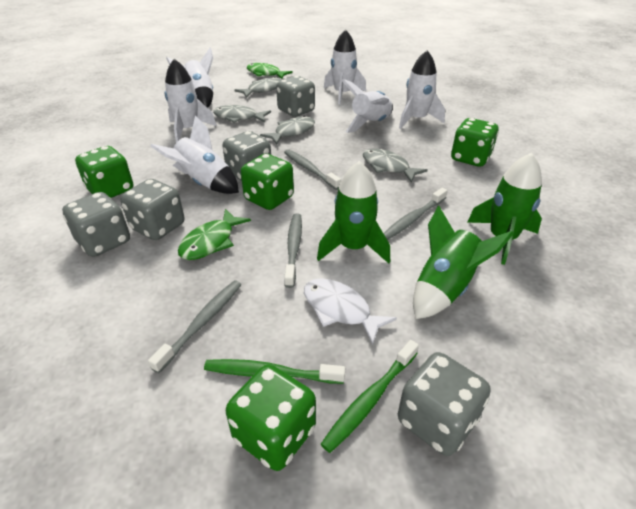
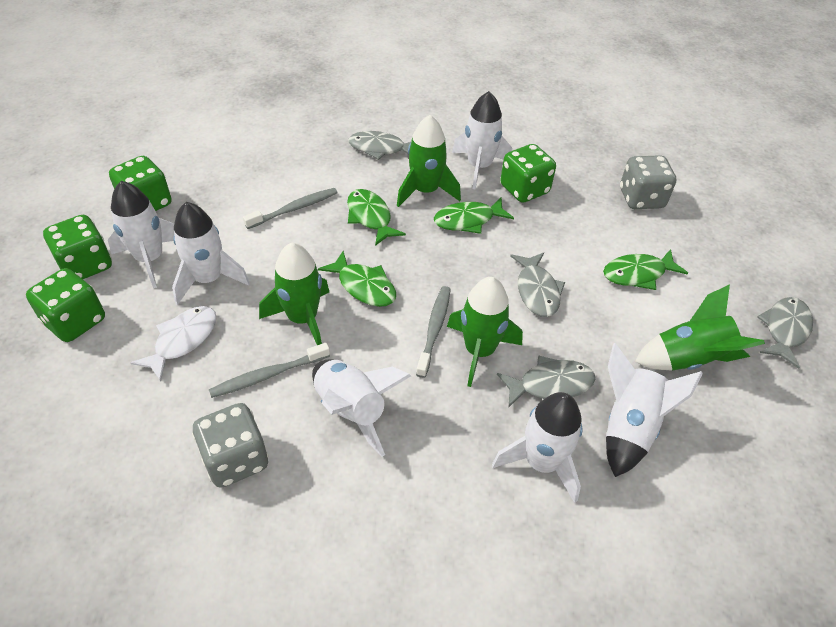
green fish: [178,209,251,260] [247,63,293,79] = 2 -> [318,251,396,307] [347,189,406,246] [434,198,514,234] [603,249,688,290] = 4
green rocket: [317,161,390,263] [413,205,514,319] [467,153,542,265] = 3 -> [259,243,329,345] [397,115,461,207] [447,277,523,387] [635,284,765,371] = 4
green toothbrush: [204,359,345,384] [321,340,419,453] = 2 -> none = 0
grey dice: [62,192,130,257] [120,179,185,240] [222,131,271,181] [276,76,315,117] [398,352,491,456] = 5 -> [192,403,268,488] [620,155,676,209] = 2
grey toothbrush: [148,280,241,373] [284,149,341,190] [284,214,302,288] [383,188,448,240] = 4 -> [209,343,330,398] [243,188,338,229] [416,286,451,378] = 3

